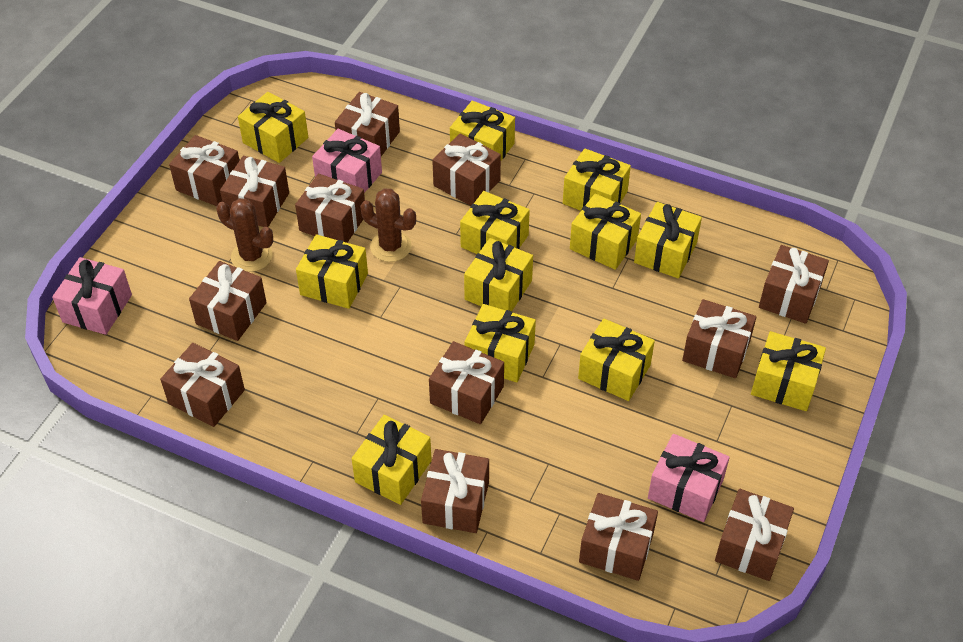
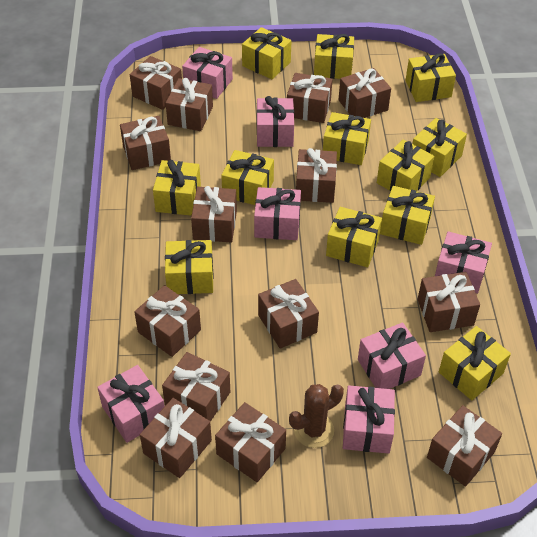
brown cactus: [216,198,273,272] [360,188,416,262] = 2 -> [289,384,344,448] = 1
brown gift: [160,343,245,427] [169,135,240,206] [189,261,267,341] [220,156,289,227] [295,174,365,243] [335,92,400,156] [421,449,489,533] [429,341,504,424] [432,133,501,206] [579,493,658,581] [682,299,756,378] [715,489,794,581] [759,245,829,324] = 13 -> [120,116,171,170] [130,56,182,110] [134,285,201,357] [140,398,212,478] [162,352,230,422] [166,78,213,131] [191,186,237,242] [215,402,286,482] [258,279,319,349] [287,73,333,123] [296,148,337,203] [338,68,391,118] [417,272,480,332] [427,405,502,487] = 14
pink gift: [52,257,132,335] [312,129,382,193] [648,434,730,522] = 3 -> [97,365,165,443] [182,47,233,99] [254,187,301,240] [257,96,294,147] [343,385,395,454] [358,322,426,389] [435,231,492,294] = 7

